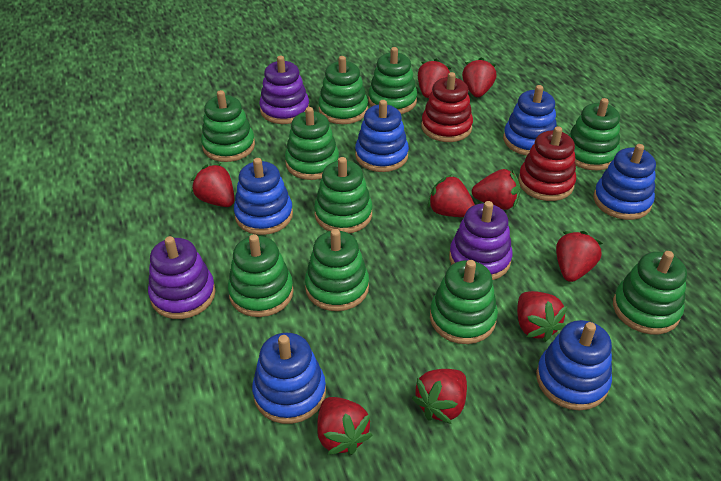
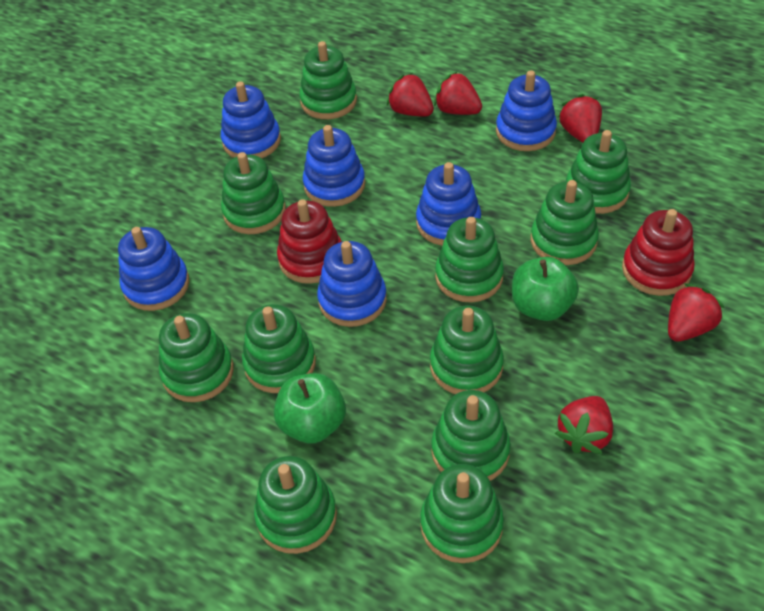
green apple: none = 0 -> [274,373,346,443] [512,257,579,321] = 2
green stacking toy: [201,90,255,162] [228,234,294,317] [285,107,339,180] [305,229,369,311] [314,157,373,233] [318,56,368,124] [368,47,417,114] [430,260,498,344] [569,98,620,170] [613,251,687,334] = 10 -> [159,313,234,402] [221,152,286,234] [242,304,316,393] [254,456,337,554] [299,41,357,119] [420,464,504,563] [430,305,504,394] [431,390,511,481] [435,217,504,302] [531,180,599,265] [566,130,631,214] = 11
purple stacking toy: [148,236,216,319] [259,56,309,124] [449,201,512,280] = 3 -> none = 0
red strawberry: [191,163,234,207] [317,397,372,455] [412,369,467,424] [418,59,451,98] [428,174,475,217] [462,57,496,97] [472,169,521,210] [517,291,567,342] [556,231,603,282] = 9 -> [387,73,434,117] [434,71,482,115] [555,396,613,454] [558,94,602,142] [668,283,725,342] = 5

